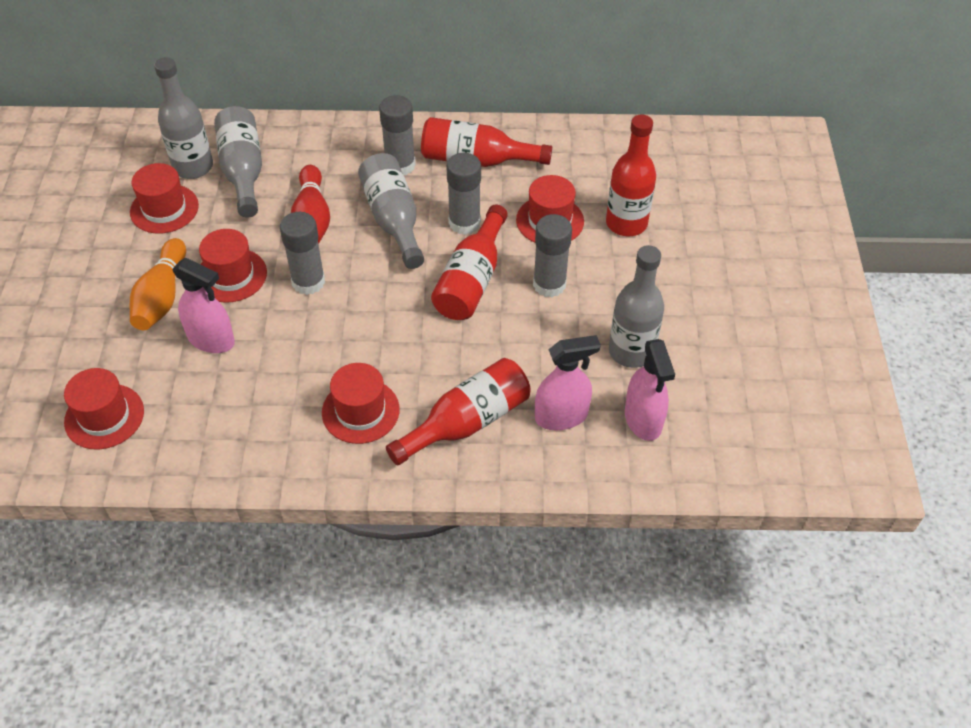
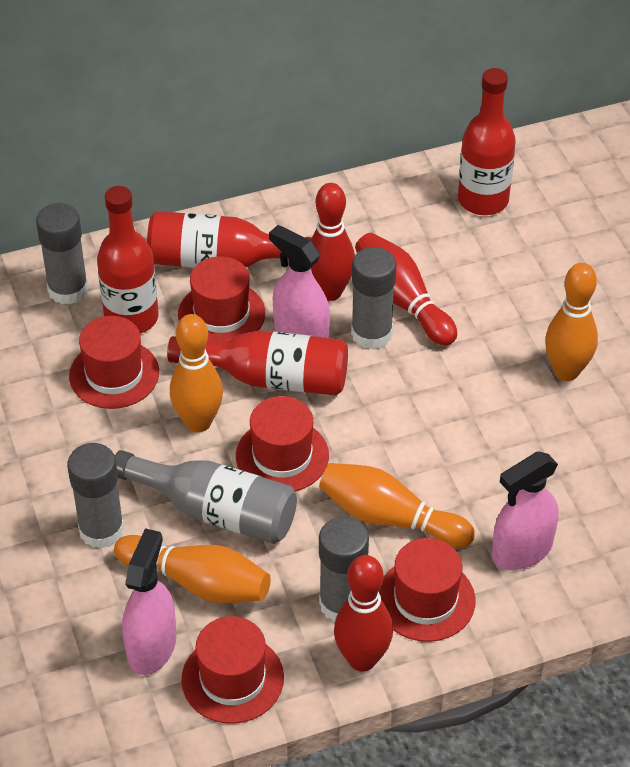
grey bottle: [154,57,213,179] [214,106,262,218] [358,153,424,269] [609,245,664,368] = 4 -> [115,450,297,544] = 1
orange bowling pin: [130,238,186,330] = 1 -> [114,535,271,603] [170,314,223,432] [319,463,475,548] [545,263,598,381] = 4
red bowling pin: [291,165,330,244] = 1 -> [311,183,355,301] [334,555,393,671] [355,233,457,346] = 3

